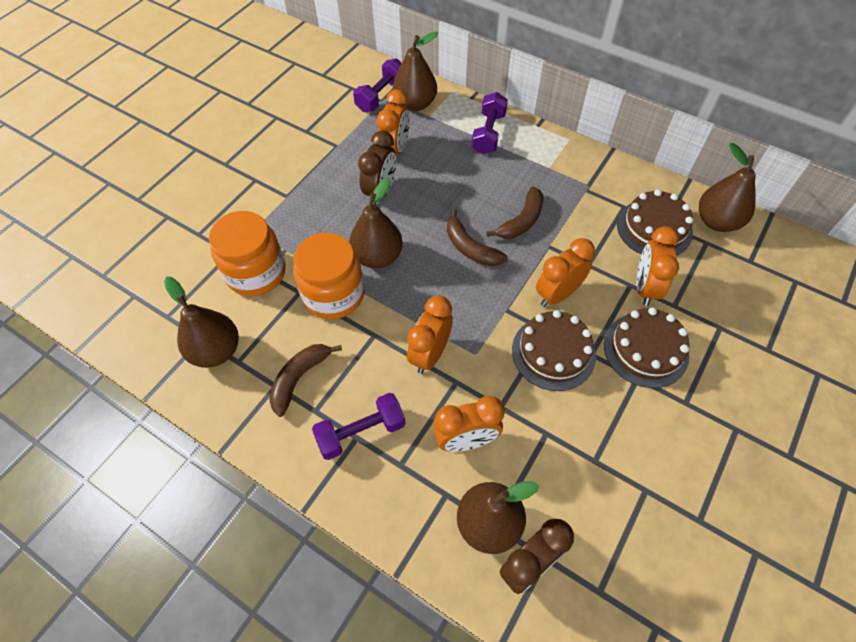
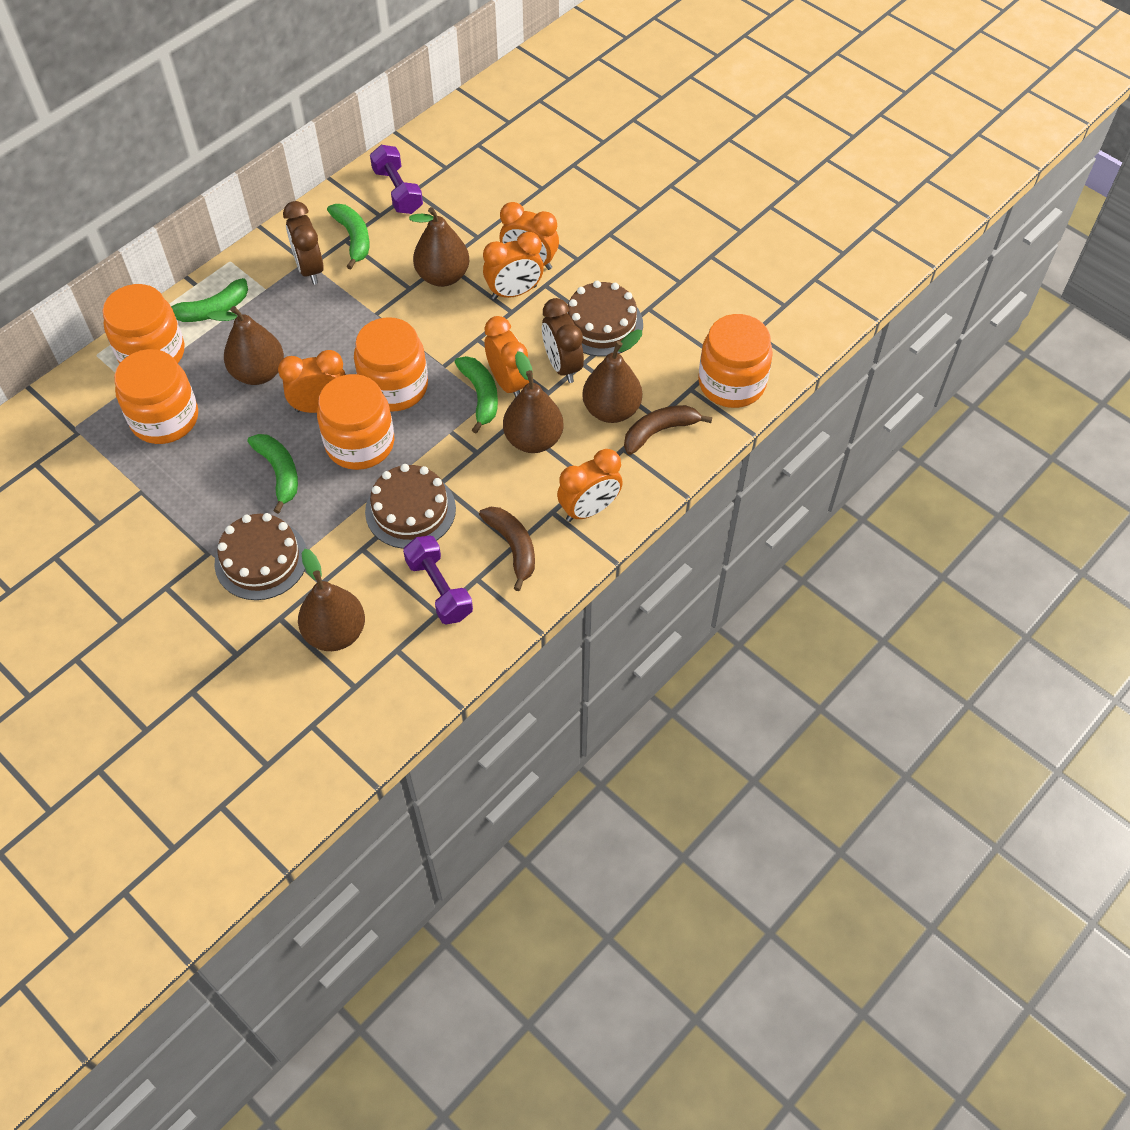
brown banana: [269,344,342,417] [447,209,508,266] [486,186,543,239] = 3 -> [479,507,535,591] [624,405,712,455] = 2
green banana: none = 0 -> [171,278,248,322] [248,434,298,514] [327,204,370,270] [454,356,498,433] = 4
orange jar: [209,211,286,296] [293,233,365,319] = 2 -> [103,284,185,364] [114,349,198,444] [317,374,394,470] [354,317,428,411] [698,314,773,408] = 5
purple dumbbell: [312,393,406,460] [353,58,402,112] [472,92,508,154] = 3 -> [370,145,423,214] [403,536,473,624] = 2

